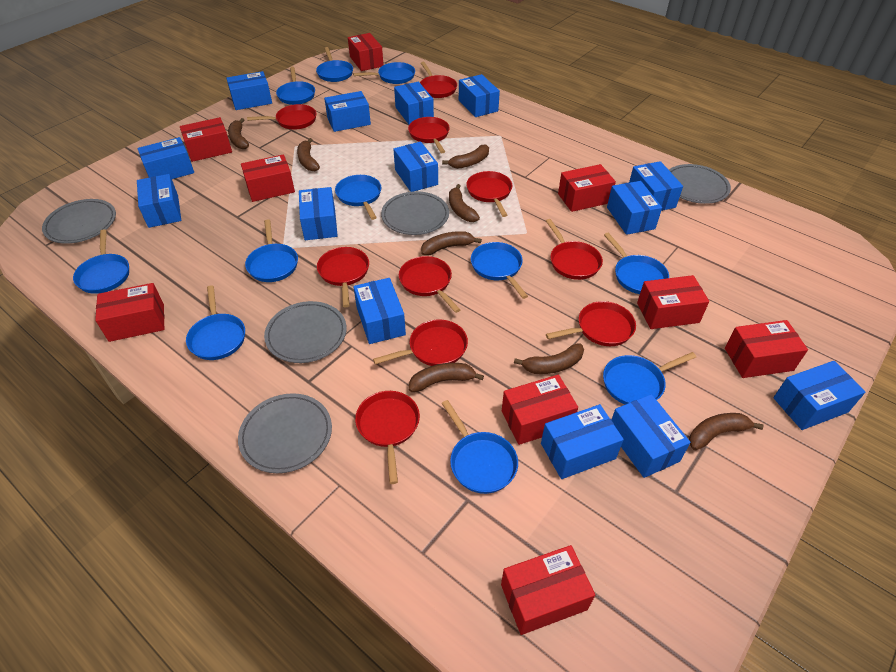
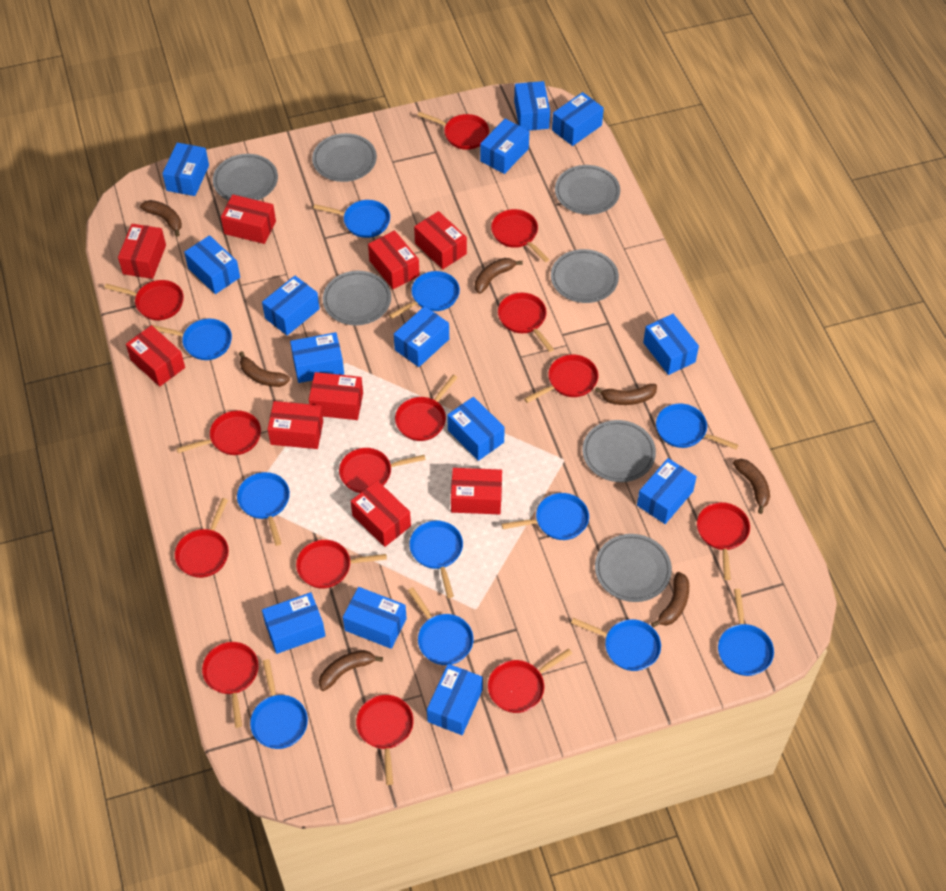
brown banana: [228,118,249,149] [297,138,320,171] [409,363,484,392] [421,231,482,256] [442,145,489,169] [449,184,480,222] [514,343,584,374] [689,413,763,450] = 8 -> [140,200,182,237] [239,351,290,387] [319,650,383,691] [475,258,523,294] [595,384,657,405] [651,572,689,628] [733,459,770,514] = 7
grey plate: [42,199,116,244] [238,393,332,473] [264,301,347,363] [381,191,449,235] [669,164,731,204] = 5 -> [213,154,278,201] [312,133,377,182] [323,271,391,325] [551,249,619,303] [555,165,620,215] [582,420,656,482] [595,534,672,602] = 7
red pan: [247,104,316,130] [317,247,369,307] [355,391,420,484] [373,320,468,366] [399,256,461,313] [408,117,450,153] [420,62,457,98] [466,171,512,217] [546,219,603,280] [546,301,636,346] = 10 -> [104,280,184,320] [175,498,229,578] [176,411,261,455] [202,642,259,728] [296,540,387,588] [339,448,426,493] [356,695,414,785] [395,375,458,441] [417,112,489,150] [488,648,572,713] [491,209,549,262] [498,293,554,352] [524,354,599,403] [697,502,750,580] = 14

